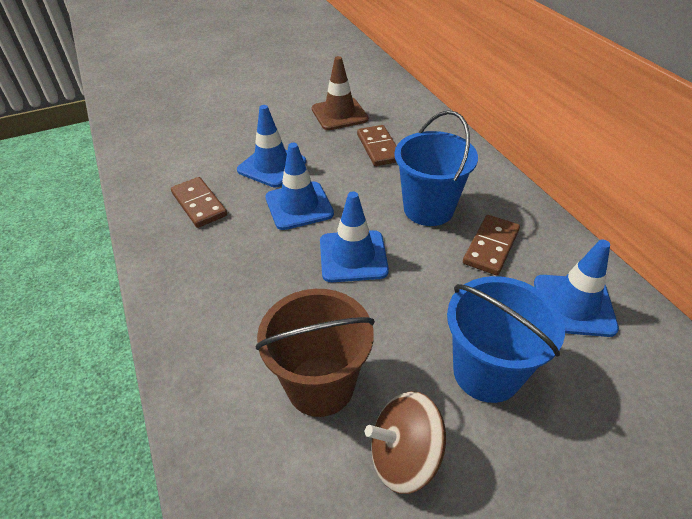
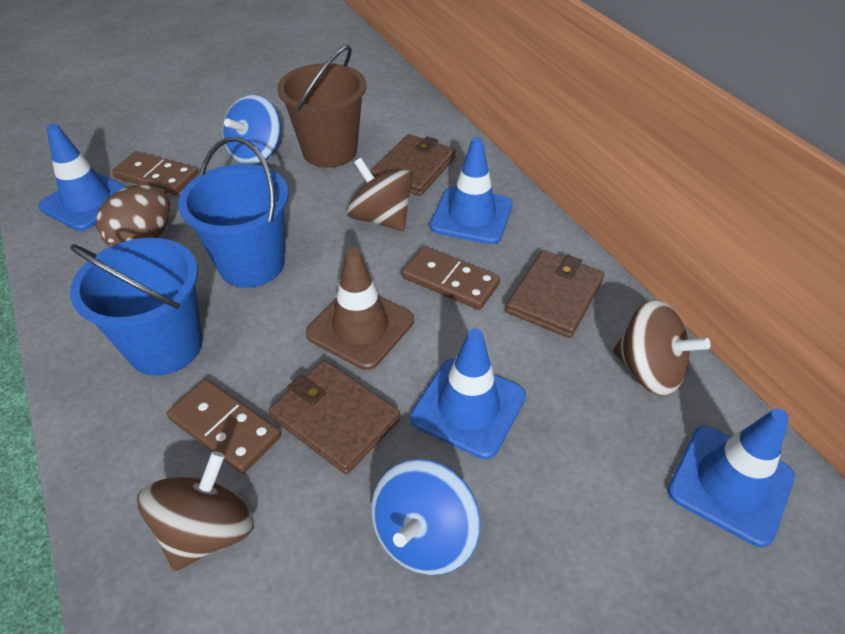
blue spinning top: none = 0 -> [222,94,281,165] [371,459,481,575] = 2
brown egg: none = 0 -> [96,184,170,247] = 1
brown spinning top: [365,391,446,494] = 1 -> [137,451,254,571] [347,158,413,231] [613,300,711,396] = 3
brown wallet: none = 0 -> [268,360,400,475] [371,134,456,196] [506,250,605,338] = 3

